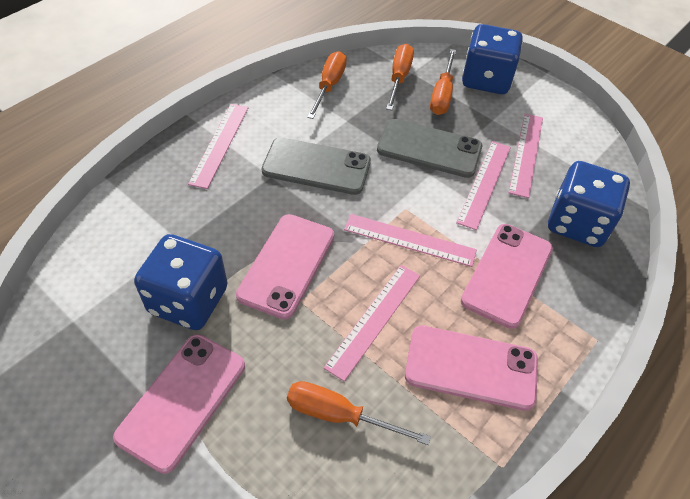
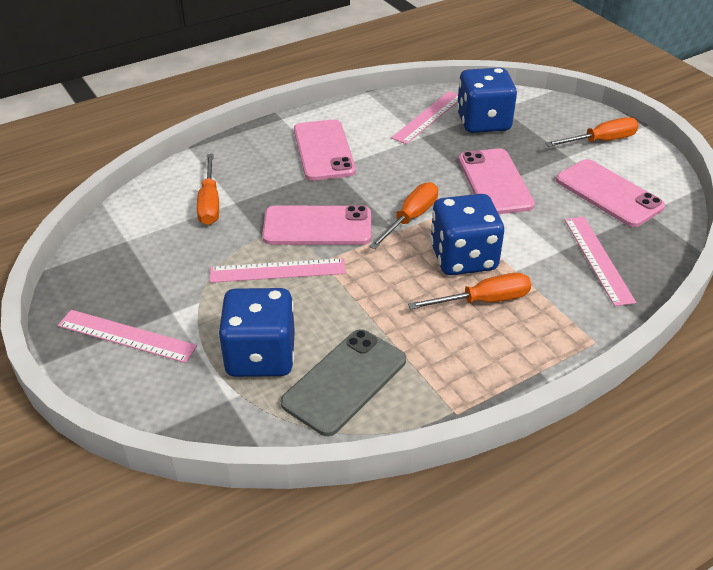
grey phone: [262,137,371,195] [377,119,482,178] = 2 -> [281,329,406,436] = 1
pink ruler: [188,104,249,189] [324,265,420,381] [344,214,477,267] [456,141,511,230] [509,114,543,198] = 5 -> [58,310,197,363] [210,258,346,283] [391,91,458,144] [564,217,636,306] = 4

